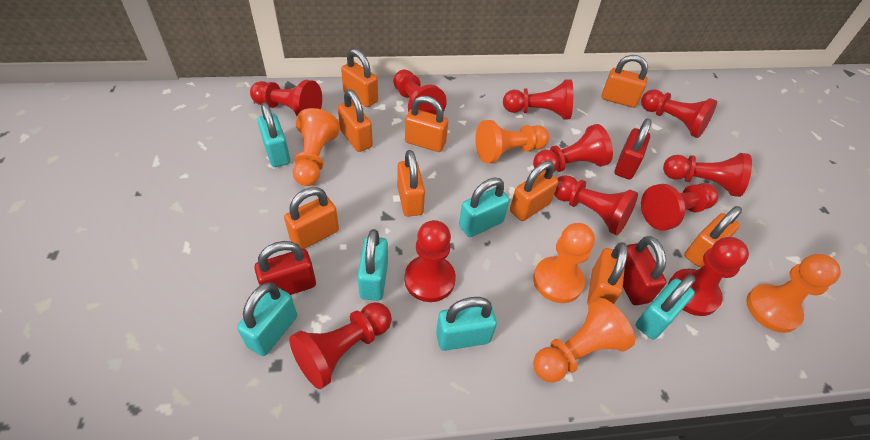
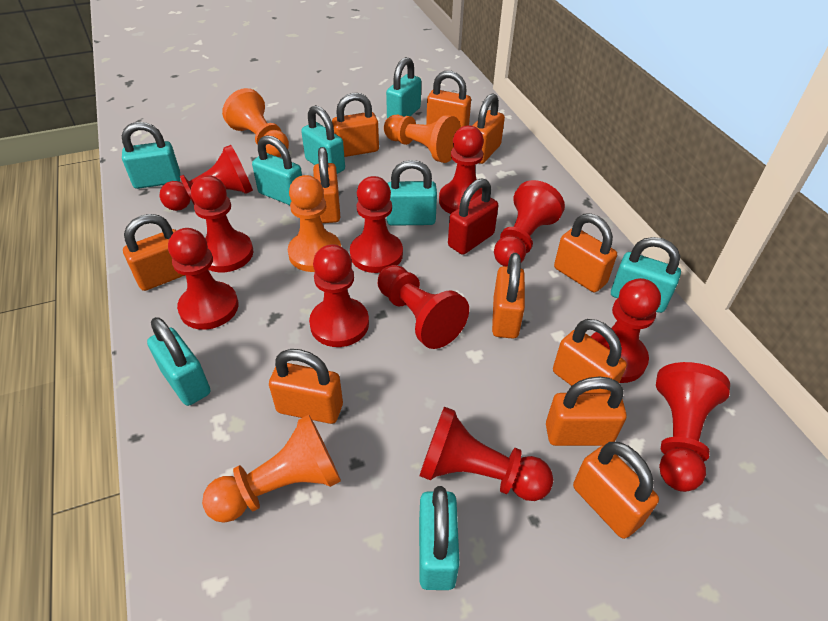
orange padlock: [284,187,339,249] [338,89,373,152] [341,49,378,107] [397,150,425,217] [405,96,448,152] [510,161,558,221] [587,242,628,306] [602,55,648,108] [684,206,742,267] = 9 -> [123,214,185,291] [269,349,343,424] [313,147,340,223] [332,93,379,157] [426,71,471,127] [472,93,505,164] [492,253,525,339] [546,376,627,446] [553,319,627,393] [554,213,617,292] [573,442,659,539] = 11
orange pawn: [293,108,340,186] [475,120,549,163] [533,223,595,303] [533,298,635,382] [746,254,841,333] = 5 -> [202,415,341,523] [222,88,289,157] [288,175,341,272] [384,115,461,163] = 4
red padlock: [254,241,316,295] [615,118,652,180] [623,236,666,305] = 3 -> [448,178,498,255] = 1
turquoise padlock: [237,282,297,356] [257,102,290,167] [357,229,388,301] [436,297,497,351] [459,177,510,237] [636,275,696,339] = 6 -> [122,122,180,189] [147,317,210,406] [252,135,302,205] [301,105,345,174] [386,57,421,118] [387,160,437,226] [419,486,460,590] [611,237,681,313] = 8

